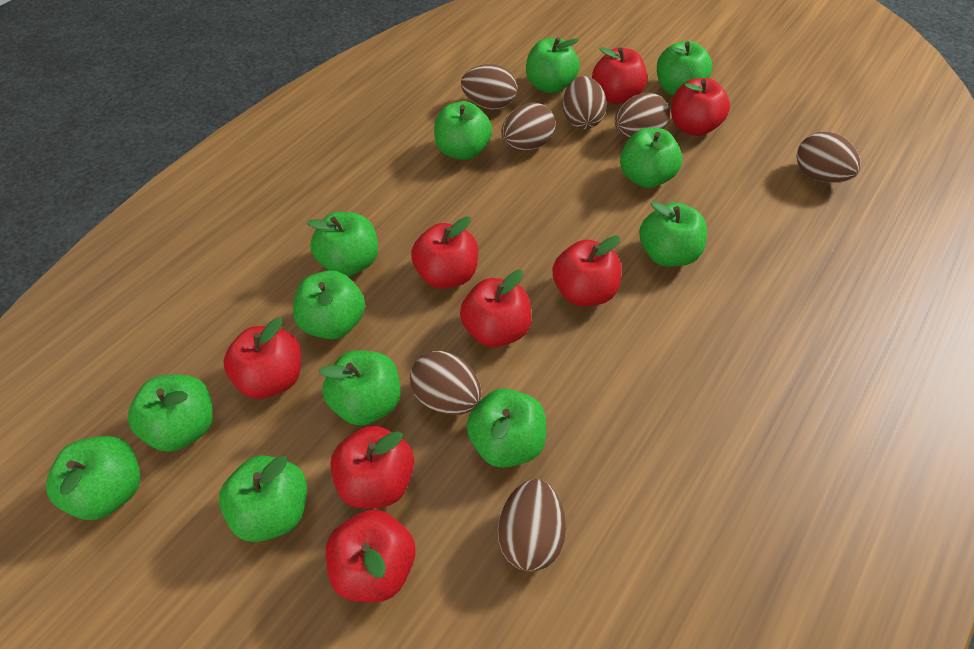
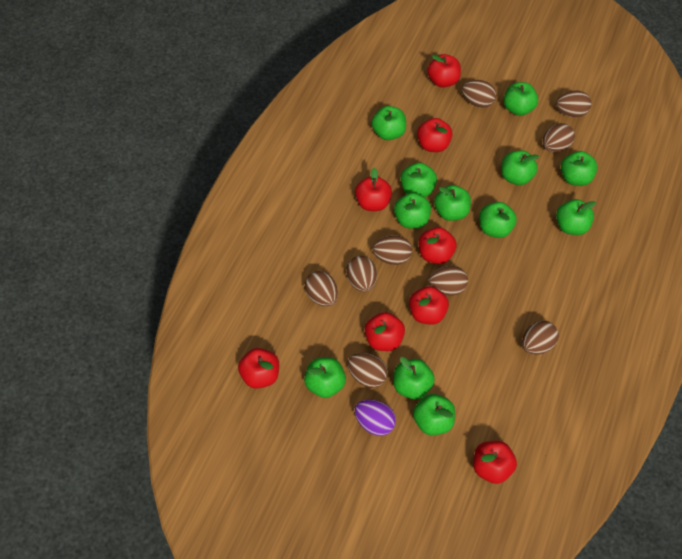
brown egg: [410,351,482,415] [461,64,517,110] [498,479,566,572] [501,102,555,151] [563,76,607,129] [615,93,670,138] [797,132,861,183] = 7 -> [305,271,338,307] [347,256,377,292] [348,353,388,388] [373,235,412,265] [428,266,468,296] [462,80,496,108] [522,321,559,355] [543,123,575,152] [556,90,592,117] = 9
purple egg: none = 0 -> [355,400,396,436] = 1

